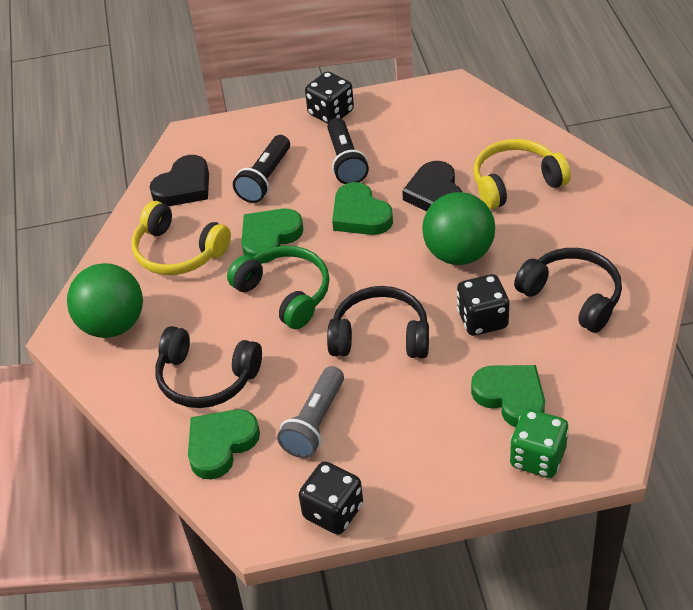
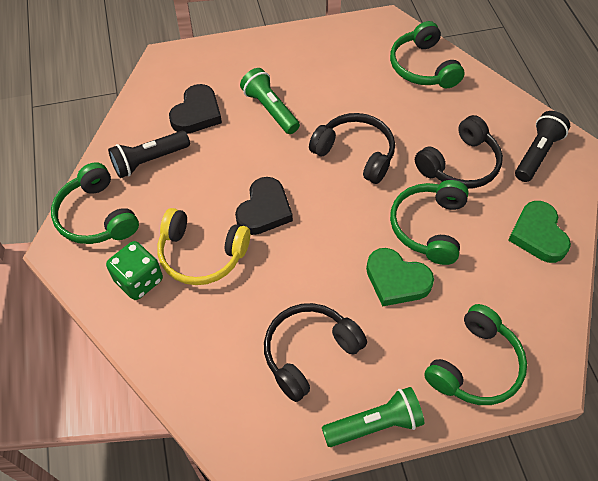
black dice: [299,462,363,534] [305,71,354,124] [457,274,509,336] = 3 -> none = 0
green ball: [67,263,143,338] [422,192,495,265] = 2 -> none = 0
green flashlight: none = 0 -> [240,68,300,134] [322,387,425,447] = 2
green headphones: [227,246,329,329] = 1 -> [51,162,139,244] [390,21,465,88] [390,180,469,265] [424,304,527,405] = 4
green heart: [188,409,260,479] [242,209,303,263] [332,182,393,235] [471,365,545,427] = 4 -> [366,248,434,307] [508,201,571,263] = 2
grey flashlight: [277,366,344,458] = 1 -> none = 0
yellow headphones: [132,201,231,275] [473,139,571,209] = 2 -> [158,208,250,285] = 1

